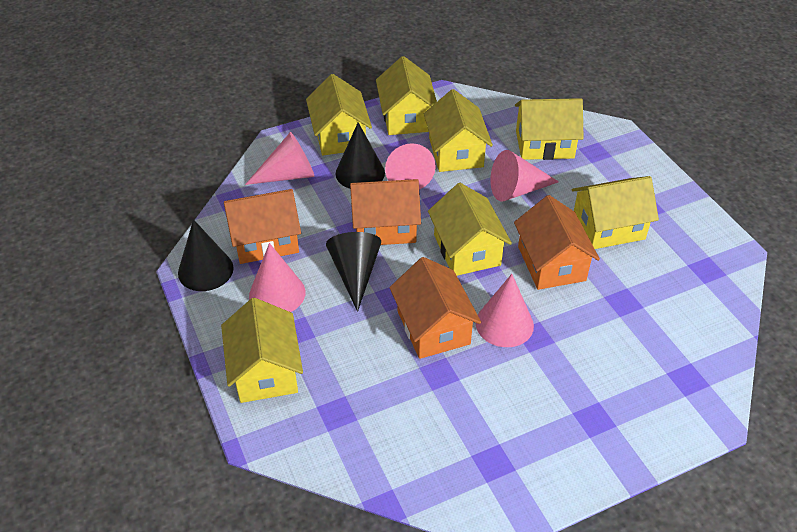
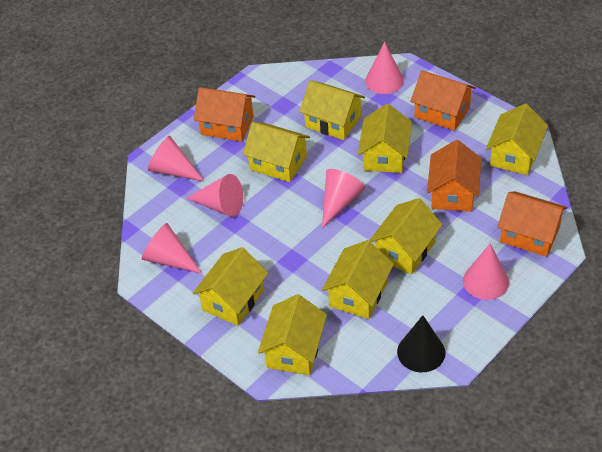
black cone: [178,219,234,291] [326,232,381,312] [336,122,385,189] = 3 -> [397,315,445,372] = 1
pink cone: [245,132,314,185] [249,243,306,312] [385,143,436,190] [476,274,534,347] [490,150,559,202] = 5 -> [142,223,202,274] [148,136,204,181] [186,174,243,217] [322,169,365,228] [365,42,404,94] [463,244,509,300] = 6
yellow house: [221,298,303,403] [306,74,372,155] [376,56,437,135] [424,89,493,172] [428,183,512,276] [515,98,584,160] [572,176,659,249] = 7 -> [193,247,268,326] [243,122,310,182] [258,294,327,375] [299,80,365,140] [322,240,394,319] [358,104,412,173] [369,198,443,275] [486,103,548,175] = 8

